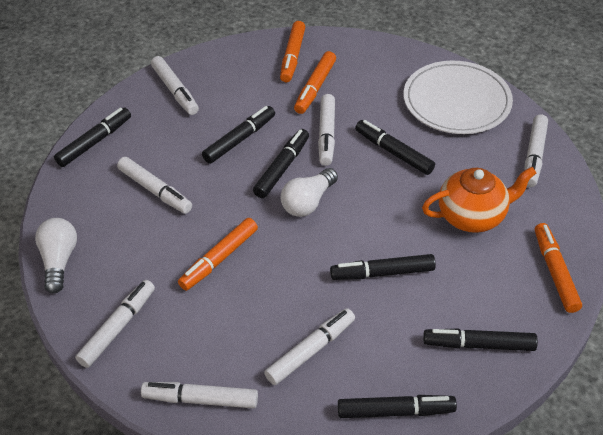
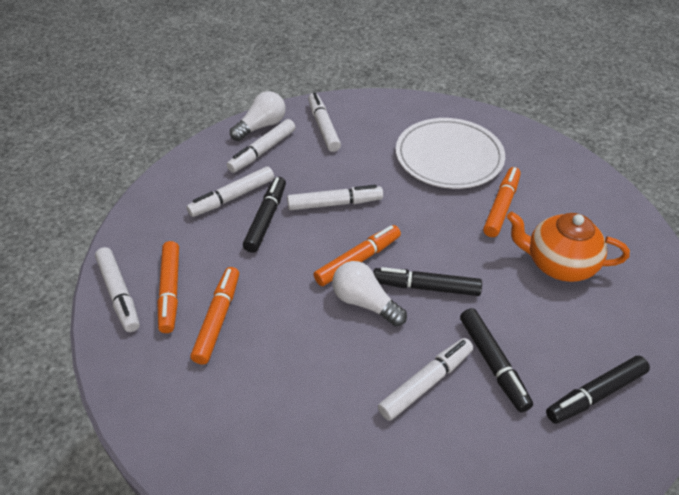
black marker: [54,108,131,167] [202,106,275,164] [253,129,309,198] [330,254,436,280] [338,395,457,418] [355,120,435,175] [423,328,538,351] = 7 -> [243,177,286,253] [373,267,482,296] [460,308,533,412] [546,356,650,424] = 4
white marker: [75,280,155,368] [117,157,192,214] [141,382,258,408] [151,56,199,115] [264,308,355,385] [318,94,335,166] [524,114,548,187] = 7 -> [95,247,140,332] [186,166,274,217] [227,119,296,173] [287,185,383,210] [308,93,341,152] [378,338,473,421] = 6

